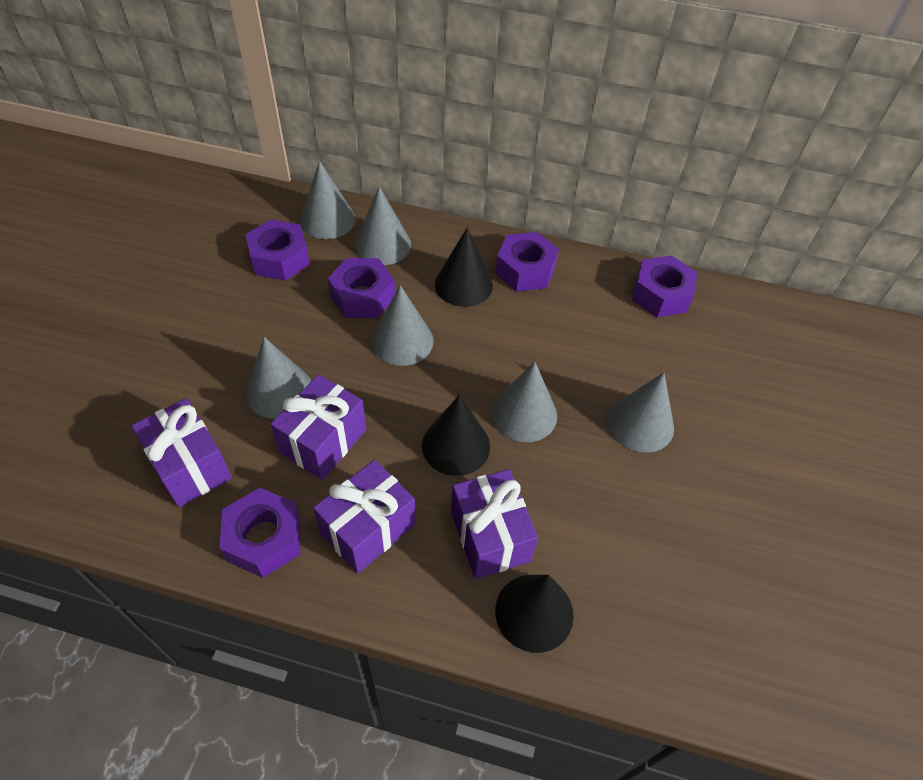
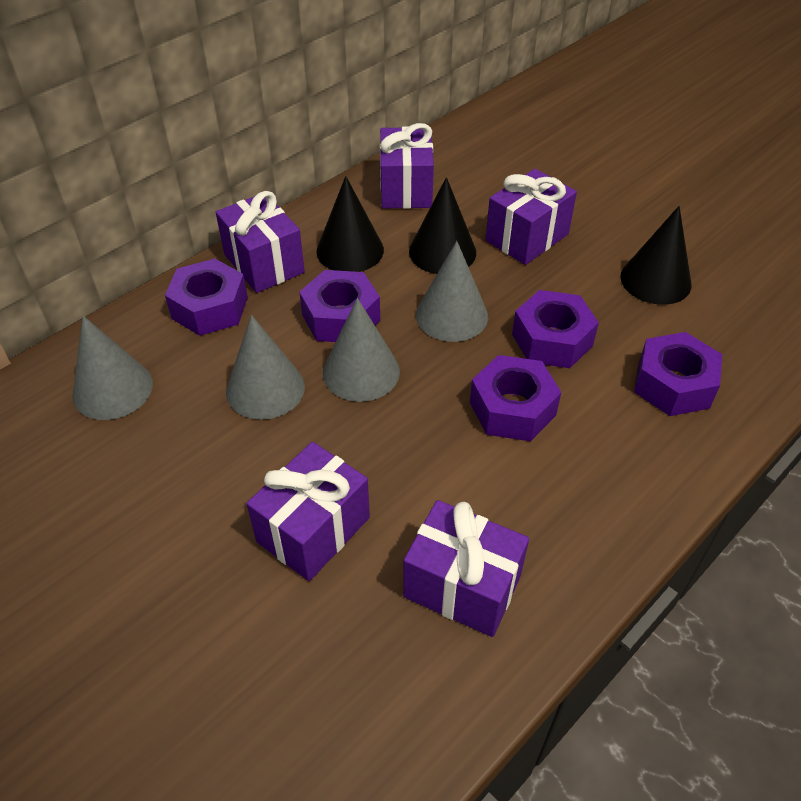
grey cone: [246,337,311,419] [300,161,356,239] [355,186,411,265] [371,285,434,366] [491,362,557,442] [608,372,674,453] = 6 -> [72,316,153,420] [226,315,305,420] [323,298,400,402] [416,241,488,342] = 4
purple gift: [132,398,232,507] [270,374,366,480] [313,460,415,574] [451,469,538,579] = 4 -> [216,191,305,293] [247,442,370,581] [380,123,434,209] [403,500,529,637] [485,169,577,265] = 5

